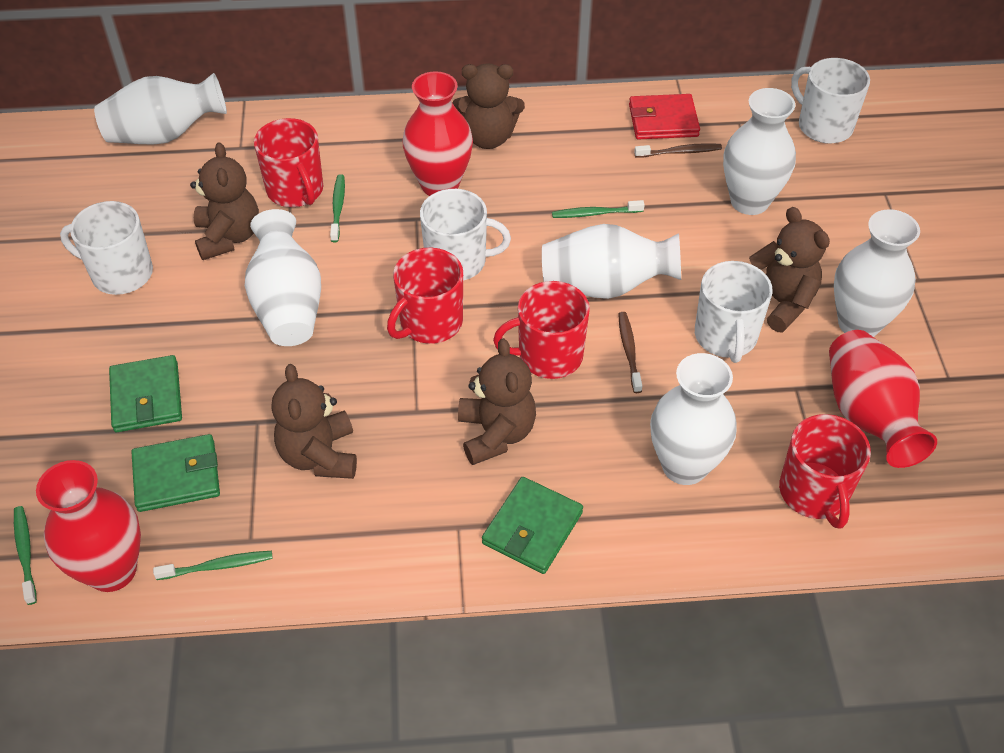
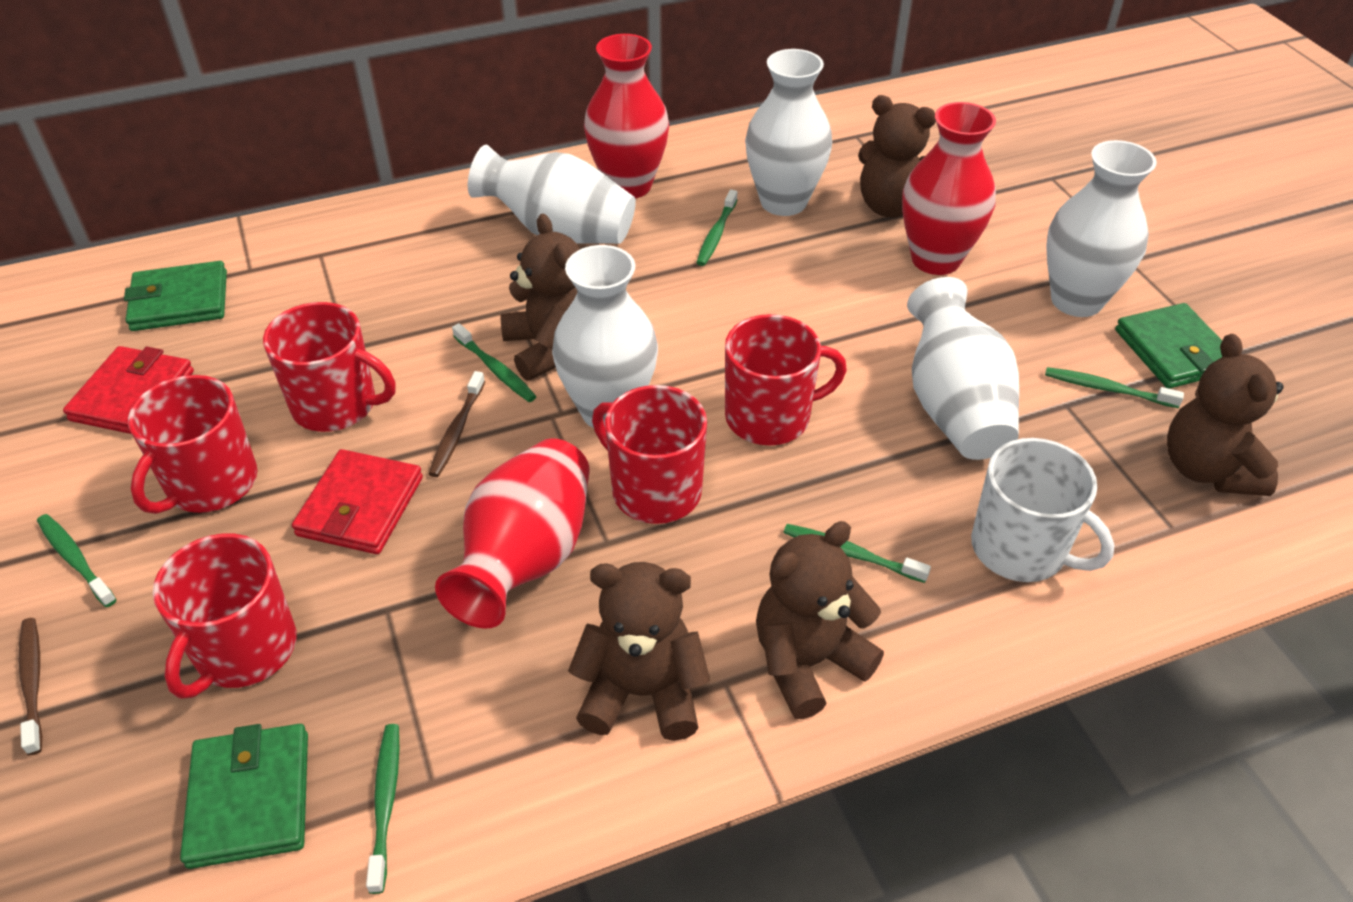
green toothbrush: [14,506,37,605] [153,551,273,580] [330,174,345,242] [552,200,645,218] = 4 -> [37,514,117,607] [366,724,399,894] [452,323,537,402] [696,190,737,266] [783,524,931,583] [1045,367,1184,408] = 6
red mug: [254,118,323,207] [387,248,463,344] [493,281,590,379] [779,414,871,529] = 4 -> [128,375,257,514] [153,534,296,699] [263,302,396,432] [592,385,707,524] [725,314,847,445] = 5
red wallet: [629,94,700,139] = 1 -> [63,346,194,434] [292,449,423,554] = 2
white mug: [60,201,153,295] [420,189,511,280] [695,261,773,363] [791,58,870,144] = 4 -> [971,438,1115,582] = 1
white vase: [94,73,227,145] [245,209,321,346] [542,224,681,299] [650,353,737,485] [723,88,796,215] [834,209,920,337] = 6 -> [468,145,636,244] [552,245,658,428] [745,49,832,216] [907,277,1019,460] [1046,140,1157,317] = 5

